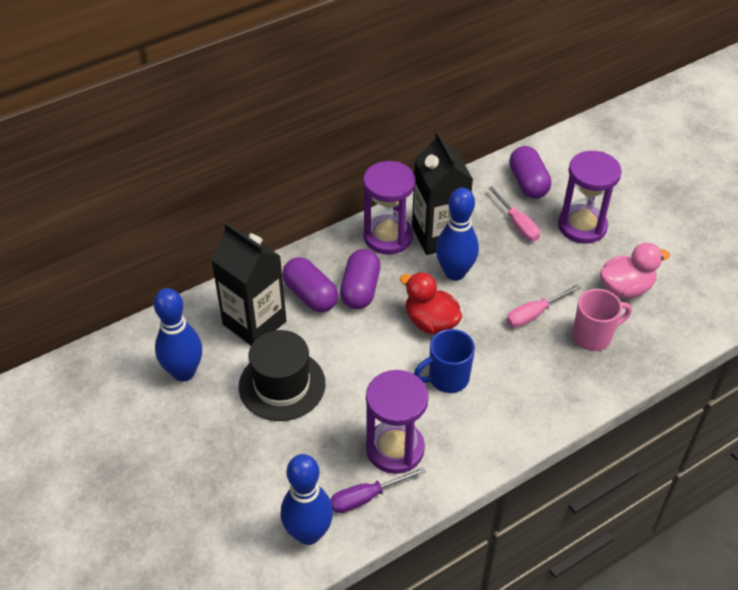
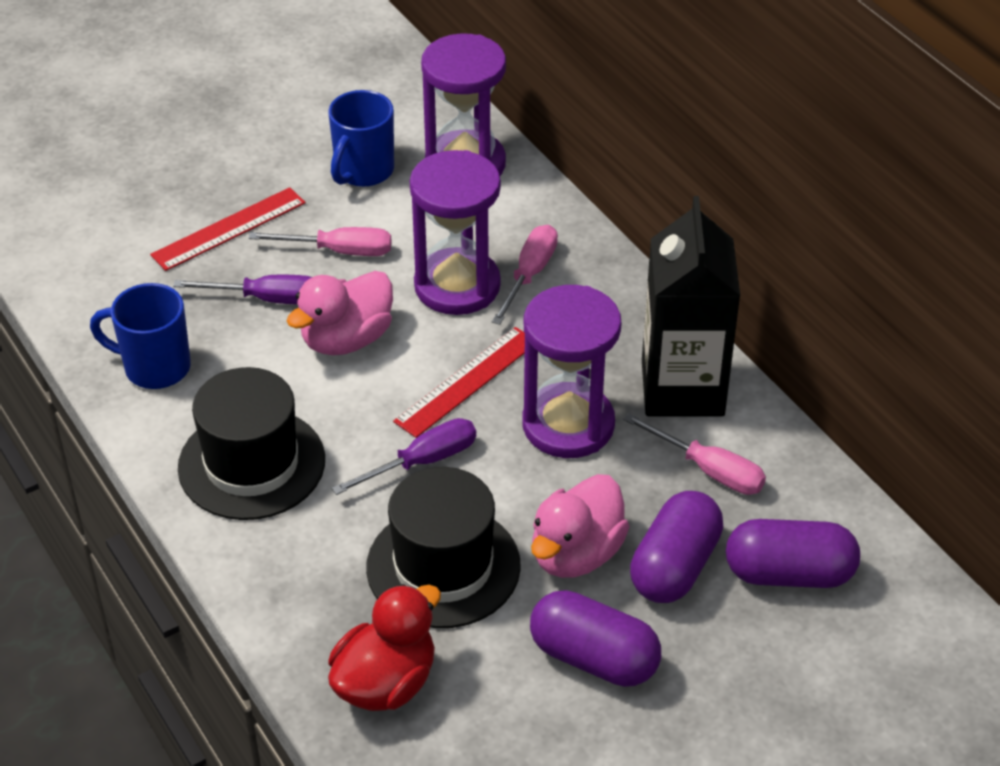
black carton: [211,222,286,345] [412,131,473,255] = 2 -> [642,196,740,416] = 1
black hat: [239,330,325,421] = 1 -> [178,367,325,520] [366,467,521,628] = 2
blue bowling pin: [154,288,202,381] [281,454,333,545] [436,188,479,281] = 3 -> none = 0
blue mug: [414,329,475,393] = 1 -> [90,283,191,389] [328,90,394,187] = 2
pink duck: [600,243,670,298] = 1 -> [287,271,393,355] [531,474,630,578] = 2
pink mug: [572,289,632,351] = 1 -> none = 0
pink screwdriver: [488,186,540,241] [506,284,581,328] = 2 -> [249,227,391,256] [492,225,558,325] [623,413,766,495] = 3
purple screwdriver: [330,467,426,513] = 1 -> [173,275,312,305] [332,418,476,495] = 2
red ruler: none = 0 -> [150,187,306,271] [393,327,525,438] = 2

